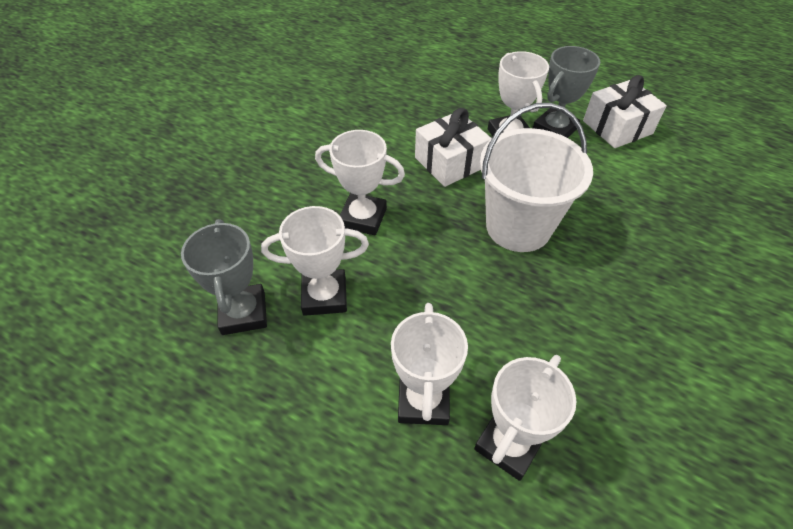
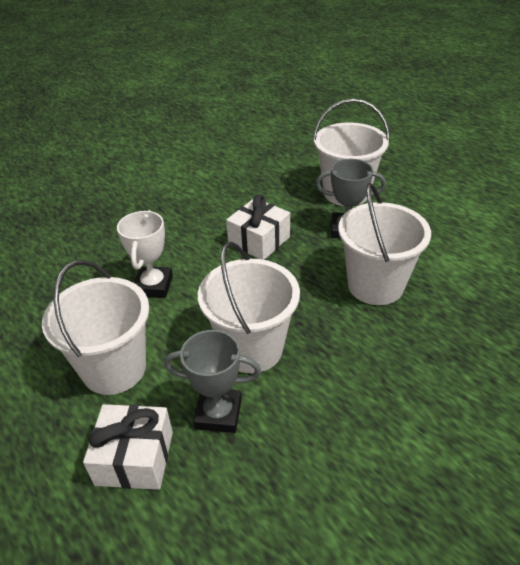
white bucket: [480,103,593,252] = 1 -> [42,260,149,395] [198,242,300,373] [313,99,390,206] [338,183,431,305] = 4
white trophy: [261,206,369,316] [315,130,405,235] [391,303,468,425] [474,355,577,481] [488,51,549,136] = 5 -> [117,210,173,298] = 1

